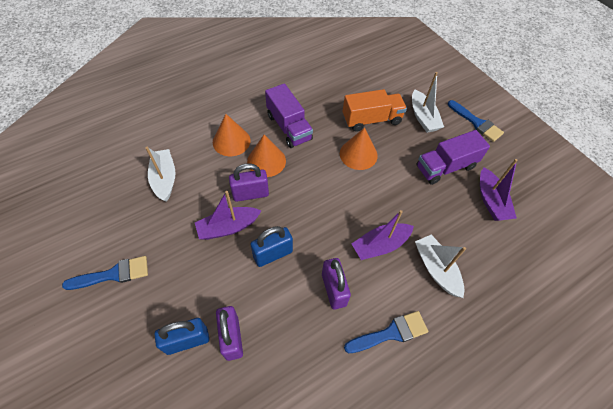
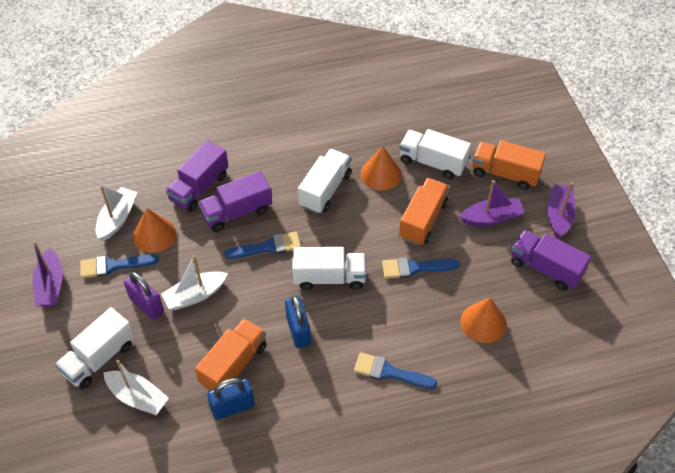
blue brush: [62,256,148,290] [344,311,428,353] [448,100,504,142] = 3 -> [80,254,159,278] [224,232,301,259] [354,352,437,389] [382,257,460,279] = 4
orange truck: [343,89,407,132] = 1 -> [195,318,266,391] [399,178,449,246] [472,140,546,190] = 3
purple padlock: [216,306,243,361] [229,163,269,202] [322,258,351,309] = 3 -> [124,272,164,320] = 1
purple truck: [265,83,313,148] [416,130,490,185] = 2 -> [166,140,228,212] [198,171,272,232] [511,230,591,291] = 3
white truck: none = 0 -> [55,307,135,389] [292,247,366,290] [298,149,351,214] [399,129,471,179] = 4

